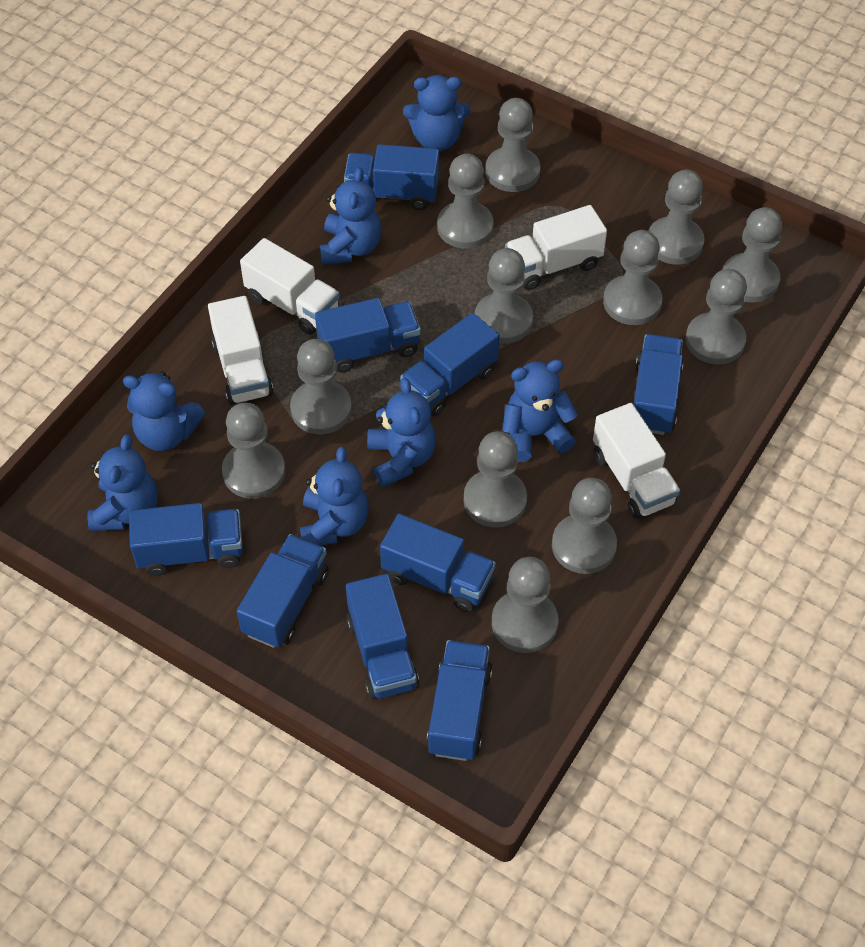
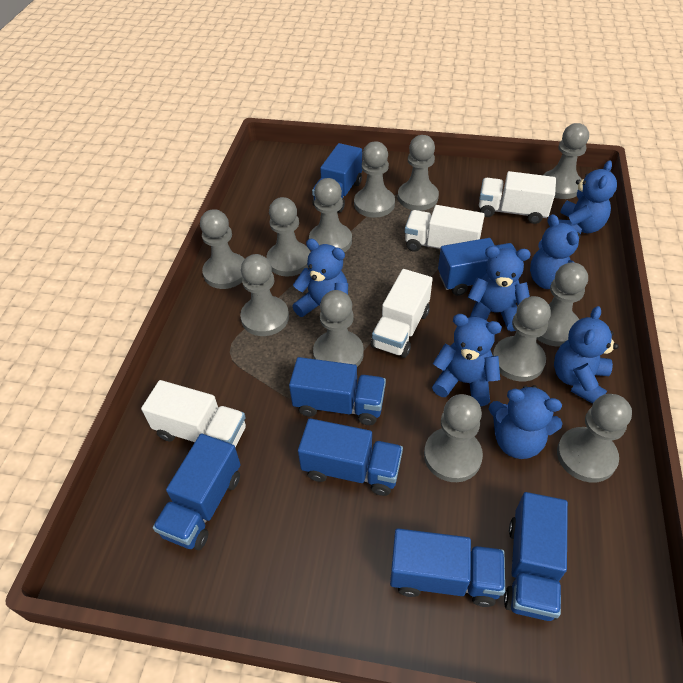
blue truck: [129,503,243,576] [237,534,329,648] [315,298,421,372] [344,144,439,210] [346,574,419,699] [380,514,496,612] [400,313,499,417] [426,640,492,761] [634,334,684,435] = 9 -> [153,434,241,550] [289,357,386,425] [298,418,403,496] [312,143,362,213] [390,528,505,607] [438,238,517,296] [504,492,568,621] = 7

